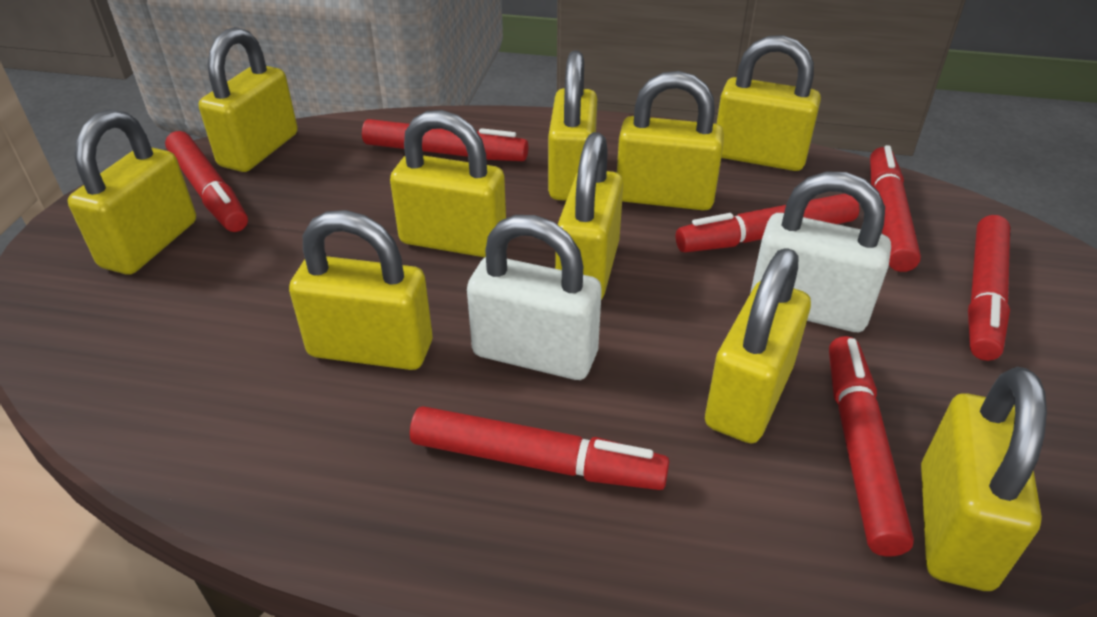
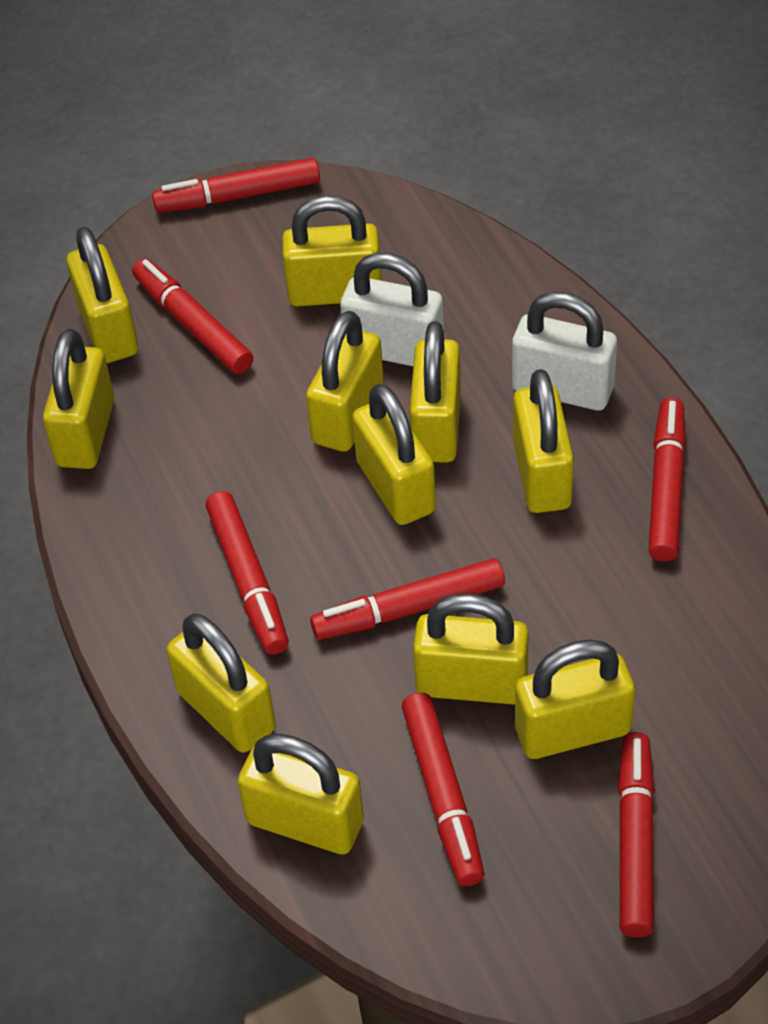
yellow padlock: [68,109,196,275] [199,27,298,172] [289,210,433,370] [390,110,506,257] [548,51,597,201] [555,132,623,300] [617,71,724,211] [705,248,811,443] [717,35,821,171] [921,367,1047,591] = 10 -> [43,329,114,469] [66,227,138,363] [167,614,276,753] [238,734,364,855] [282,195,382,307] [306,311,384,452] [352,384,436,525] [410,321,461,463] [413,593,529,705] [513,369,574,513] [515,639,635,759] = 11

